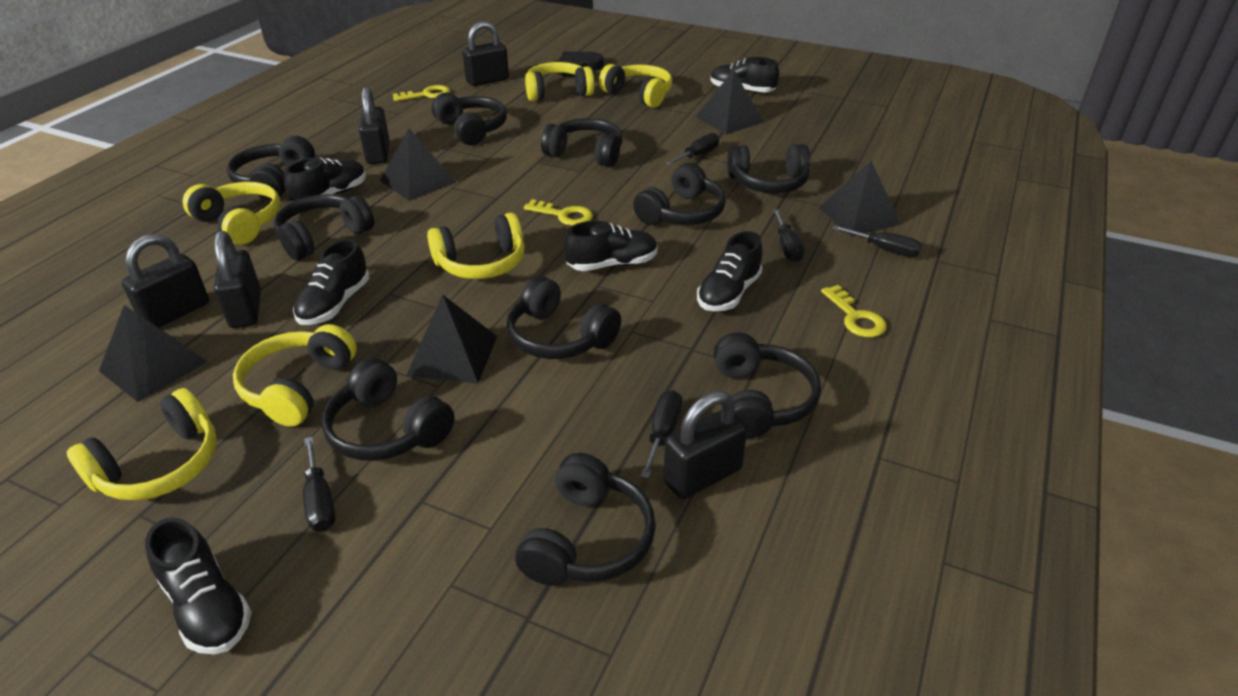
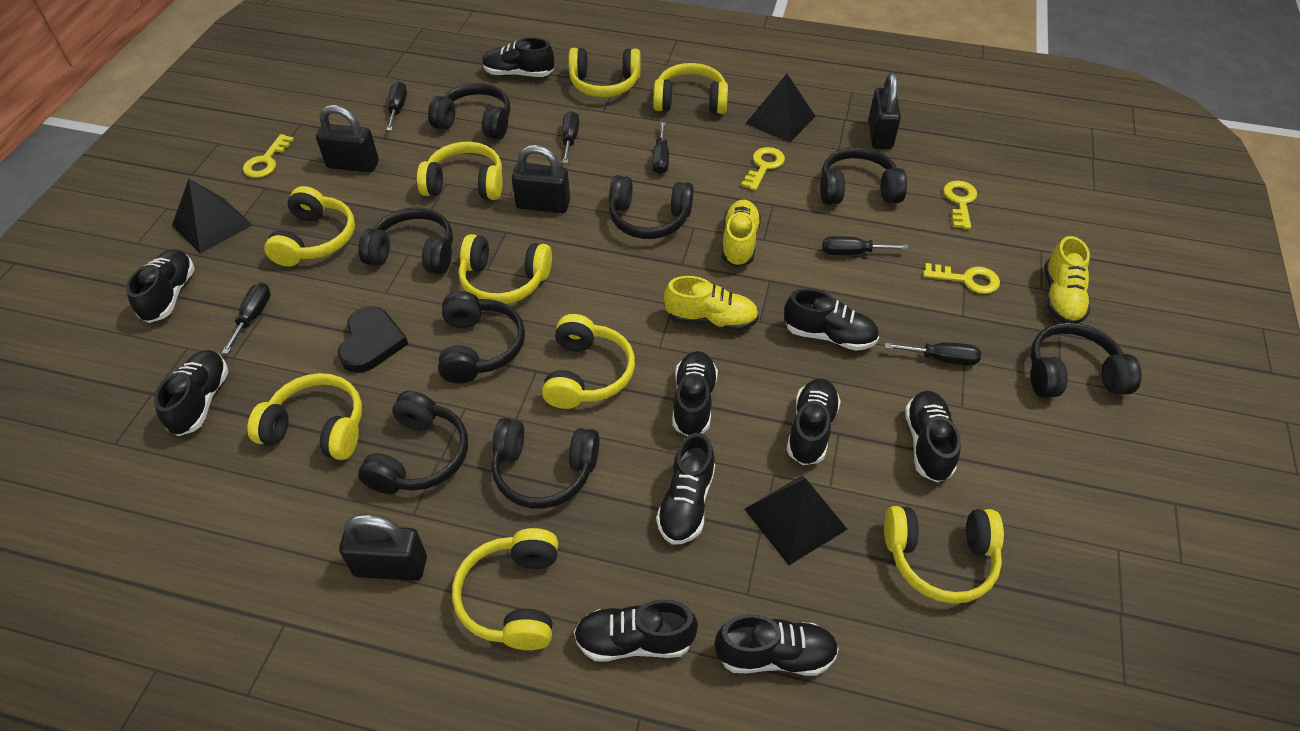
black headphones: [227,136,315,200] [273,194,374,260] [322,358,454,461] [432,92,507,145] [507,276,621,359] [515,453,656,586] [541,118,623,167] [633,163,726,225] [714,332,821,439] [727,144,810,193] = 10 -> [358,207,453,274] [358,391,468,494] [428,83,510,140] [438,291,525,383] [491,418,599,509] [609,175,694,239] [820,147,907,205] [1030,322,1142,398] = 8
black padlock: [122,234,209,328] [214,231,261,328] [359,87,390,164] [462,21,509,86] [663,391,747,499] = 5 -> [316,105,379,172] [339,514,427,581] [512,145,570,213] [868,73,901,149] = 4
black pyramid: [99,305,207,402] [380,128,456,201] [406,294,497,384] [695,70,763,134] [819,161,901,237] = 5 -> [172,179,252,254] [745,74,816,143] [745,476,848,565] = 3
black screwdriver: [303,437,336,532] [641,390,682,478] [666,133,719,165] [773,210,805,262] [832,225,922,257] = 5 -> [222,283,271,354] [387,82,407,131] [562,111,579,163] [652,122,669,174] [823,236,908,255] [885,342,981,365] = 6
black shoe: [145,518,252,654] [284,158,366,202] [293,239,369,325] [564,221,658,271] [697,231,763,311] [711,57,779,93] = 6 -> [126,249,195,323] [154,350,228,436] [482,38,554,77] [574,599,698,662] [656,433,715,545] [672,351,718,436] [715,614,839,676] [784,289,879,351] [787,379,841,465] [905,391,961,483] = 10
yellow headphones: [66,388,217,501] [183,182,281,245] [233,324,357,427] [427,212,525,279] [525,62,595,101] [599,64,672,108] = 6 -> [247,373,362,460] [264,186,355,266] [417,142,503,200] [452,528,558,650] [459,234,552,304] [542,314,635,409] [568,48,641,97] [653,63,728,114] [884,506,1004,604] = 9
yellow key: [393,85,450,101] [524,199,593,226] [821,285,887,337] = 3 -> [243,134,294,178] [741,147,785,191] [923,263,1000,294] [943,180,977,229] = 4
yellow shoe: none = 0 -> [664,276,759,331] [721,200,761,267] [1044,236,1090,323] = 3

